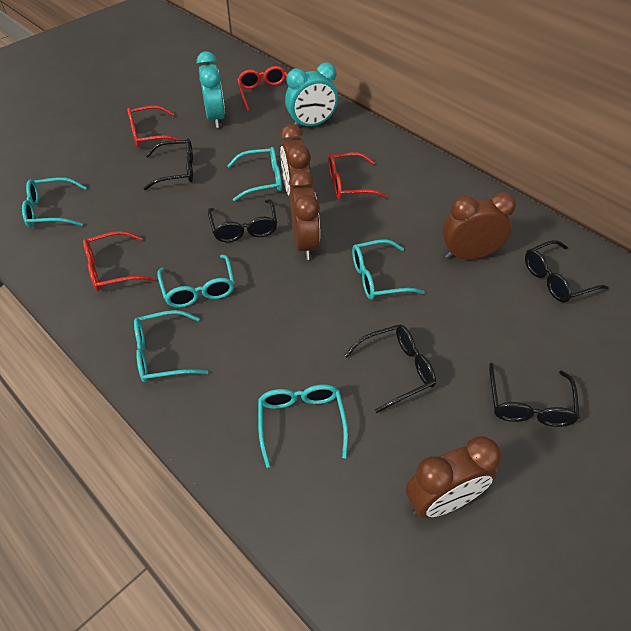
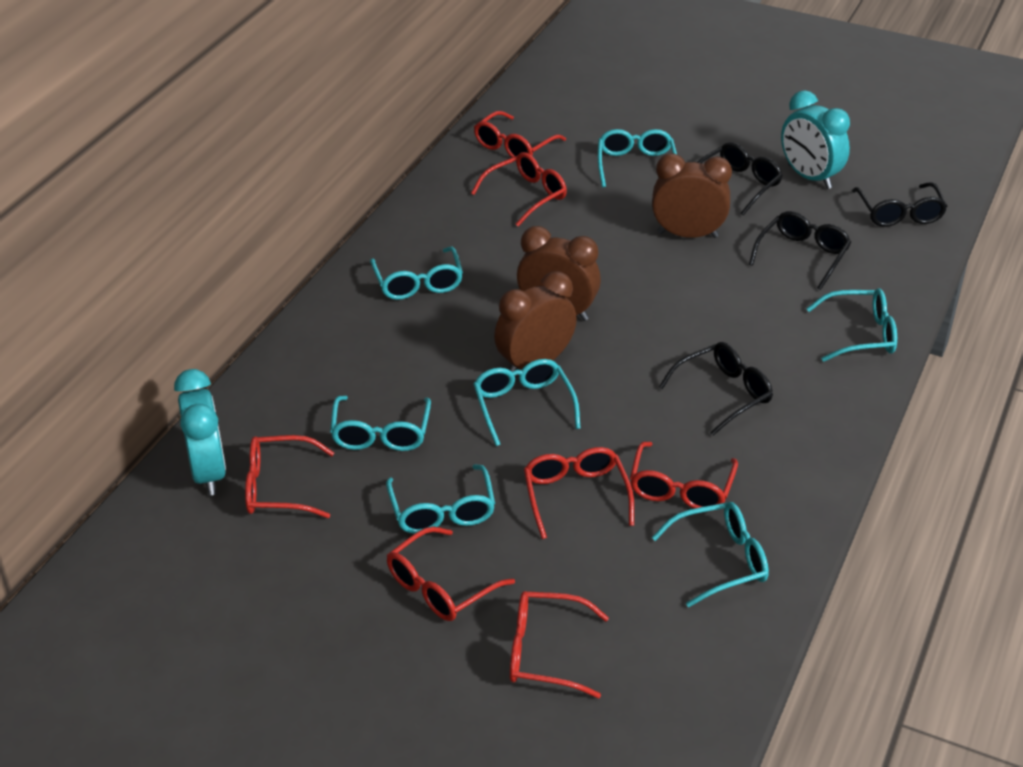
black glasses: [143,138,193,190] [208,199,277,242] [344,325,436,413] [489,363,580,427] [525,240,609,302] = 5 -> [659,342,773,436] [697,142,783,215] [749,211,851,290] [852,182,947,227] = 4
brown clock: [280,124,311,198] [289,170,320,260] [406,436,501,518] [442,192,516,260] = 4 -> [494,271,577,372] [517,226,601,321] [652,153,732,238] = 3
red glasses: [83,231,155,291] [127,105,181,148] [237,66,288,111] [328,152,387,199] = 4 -> [245,435,334,518] [387,527,515,621] [471,152,567,226] [474,111,566,158] [510,591,609,698] [524,447,634,539] [630,441,738,511] = 7
turquoise glasses: [22,177,87,228] [134,310,209,382] [157,255,235,308] [227,147,282,201] [258,384,348,468] [352,239,425,300] = 6 -> [330,396,431,451] [370,247,463,300] [386,464,495,534] [473,359,581,446] [598,129,677,188] [652,502,769,607] [806,288,897,362] = 7

